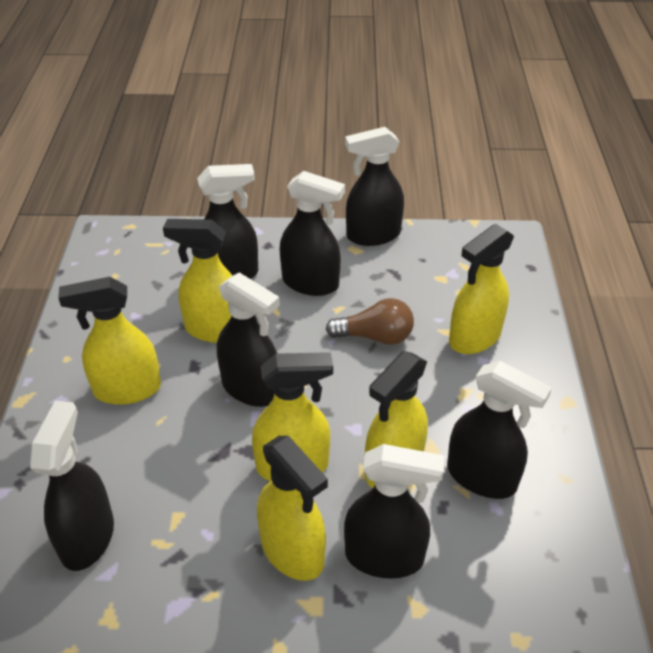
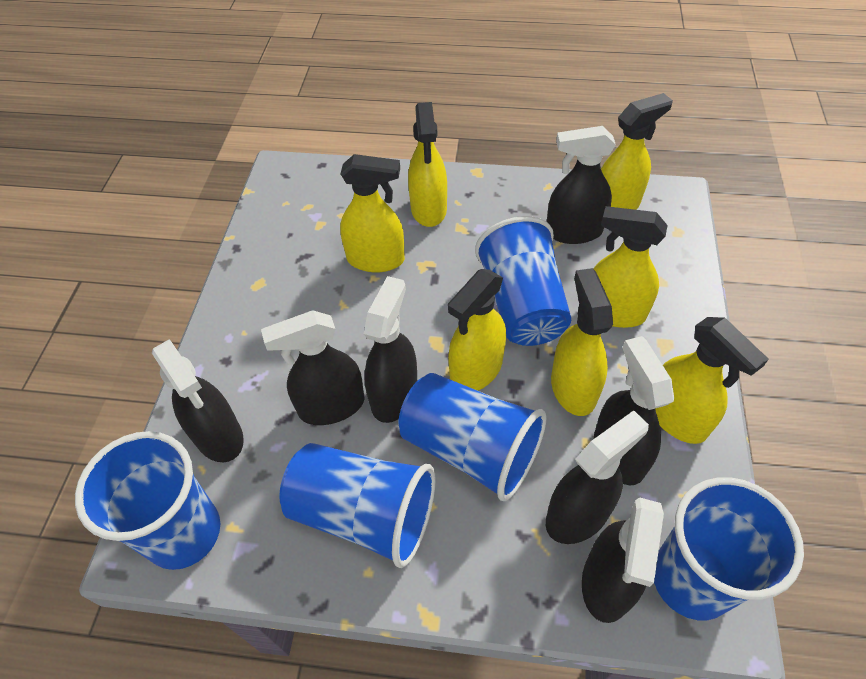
blue cup: none = 0 -> [75,431,220,570] [279,443,436,568] [399,373,547,501] [475,216,571,346] [654,477,804,620] = 5
brown light bulb: [326,298,414,345] = 1 -> none = 0
yellow spray bottle: [58,277,161,405] [163,219,233,343] [252,352,333,481] [257,436,328,581] [365,351,428,488] [449,224,514,354] = 6 -> [340,154,405,272] [408,102,447,227] [448,269,506,391] [551,268,613,416] [593,206,668,328] [601,93,673,210] [656,317,769,444] = 7

